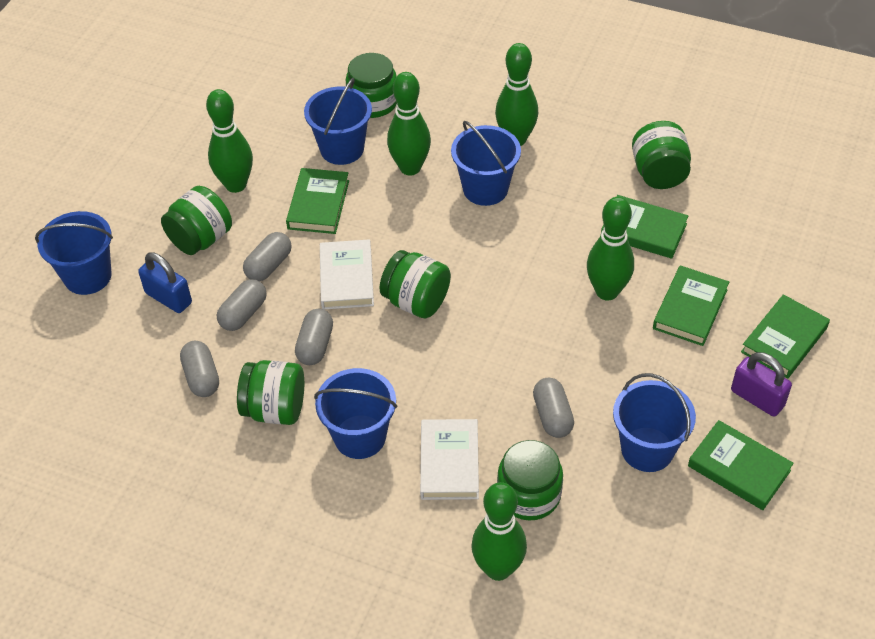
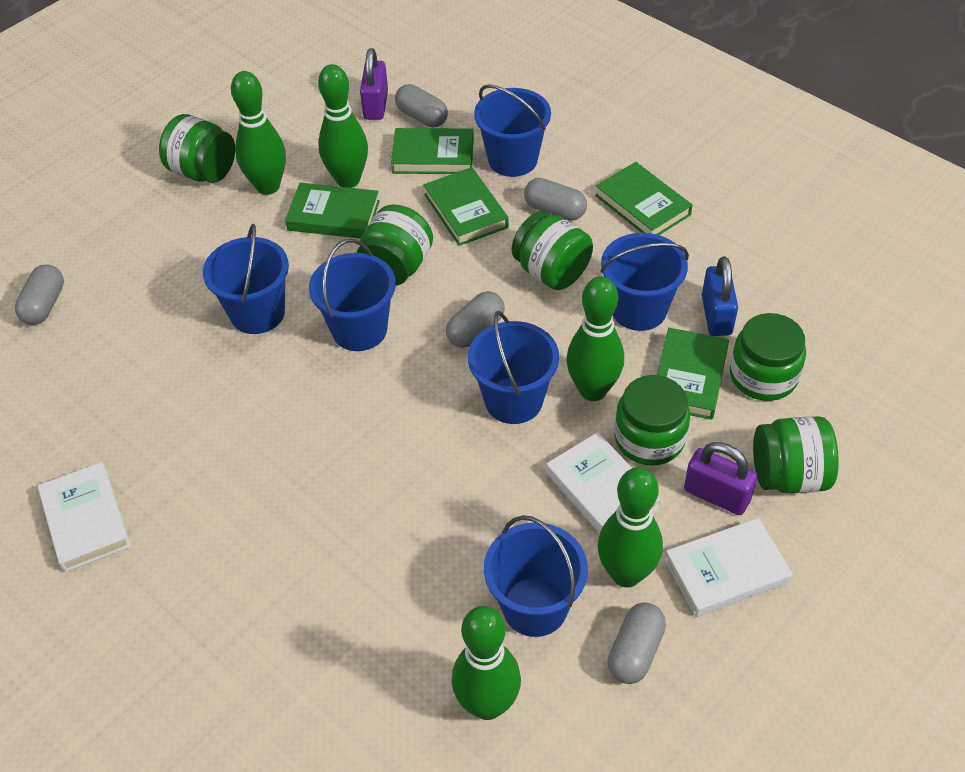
blue bucket: [35,211,113,295] [304,78,372,165] [314,368,397,459] [451,121,521,206] [613,373,696,472] = 5 -> [203,224,289,334] [309,239,396,351] [468,311,559,424] [474,85,551,177] [484,515,588,637] [600,233,689,331] = 6
purple padlock: [731,352,792,417] = 1 -> [360,48,388,120] [684,442,757,515] = 2
white book: [320,239,374,309] [420,419,479,500] = 2 -> [38,462,131,572] [546,432,661,533] [665,518,793,617] = 3

